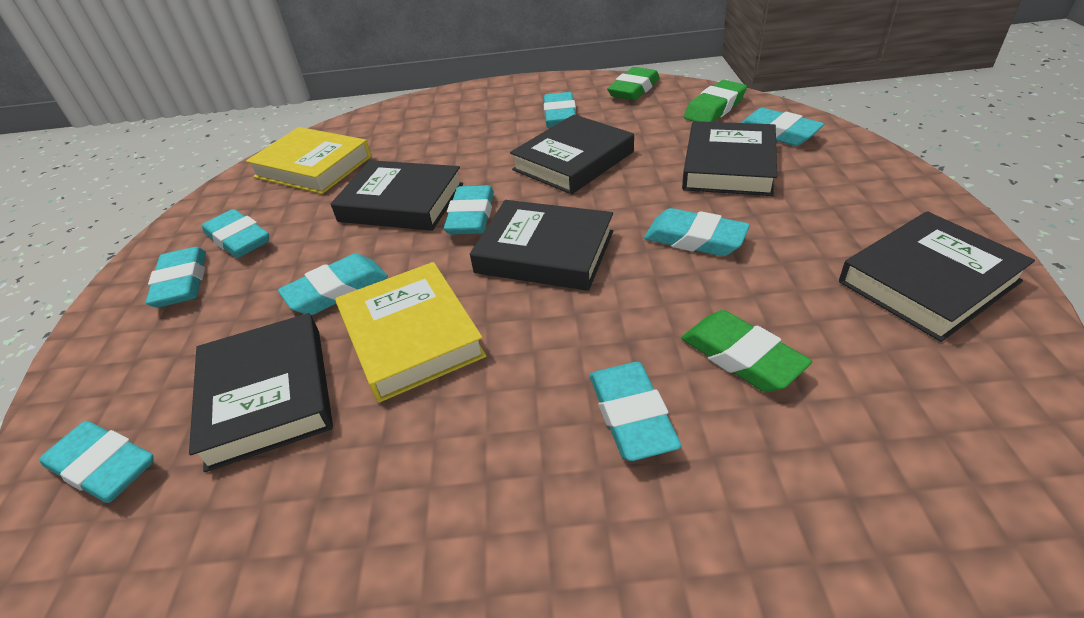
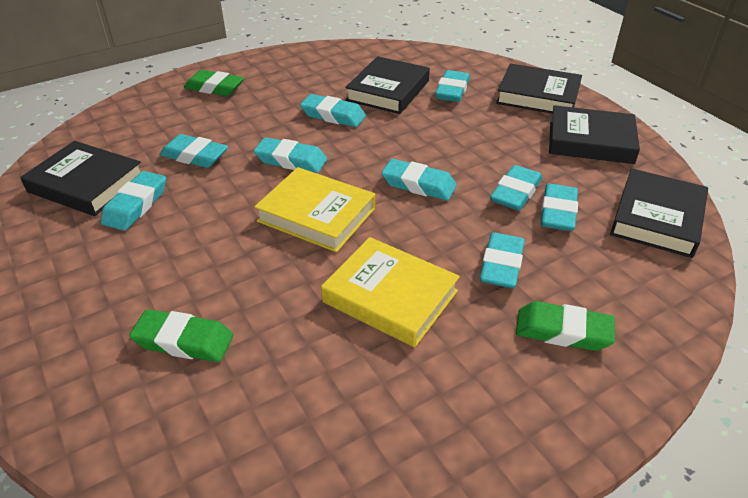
black book: [189,313,333,472] [331,160,463,231] [470,200,613,291] [510,114,634,194] [682,121,777,196] [839,211,1035,342] = 6 -> [20,141,141,216] [345,56,430,114] [496,63,582,114] [549,105,640,164] [610,168,708,258] = 5

